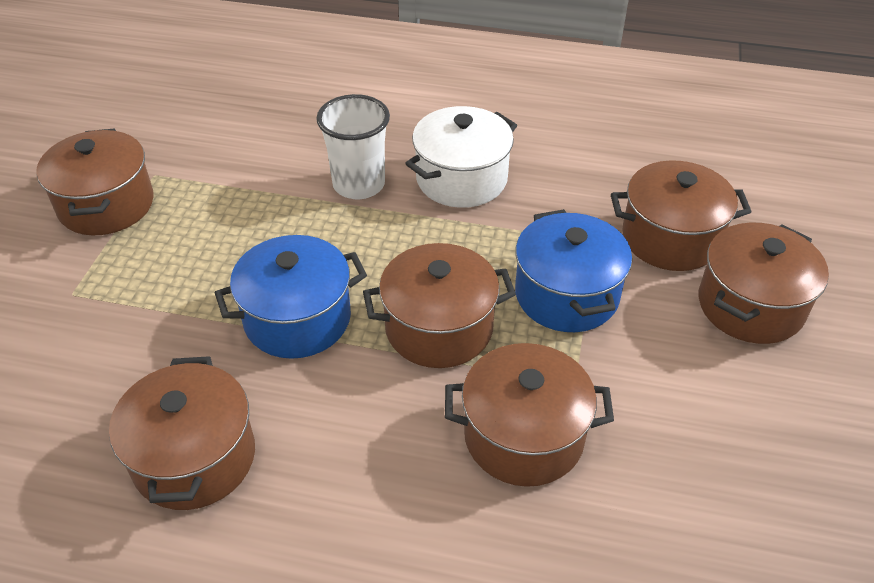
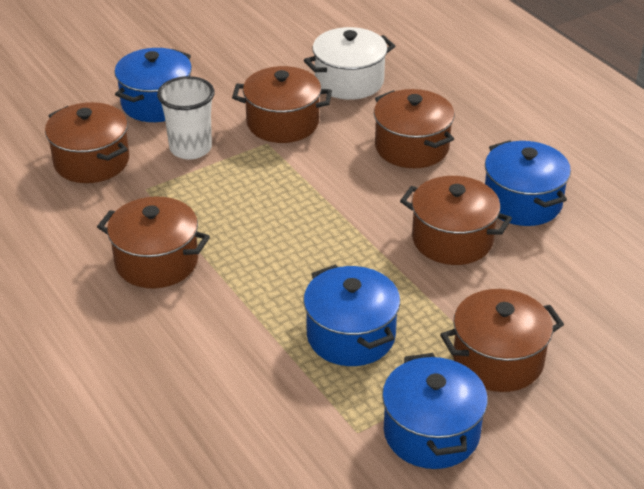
blue pot: [215,235,367,359] [515,209,632,332] = 2 -> [115,48,192,122] [304,264,400,366] [382,353,488,469] [485,140,571,226] = 4

